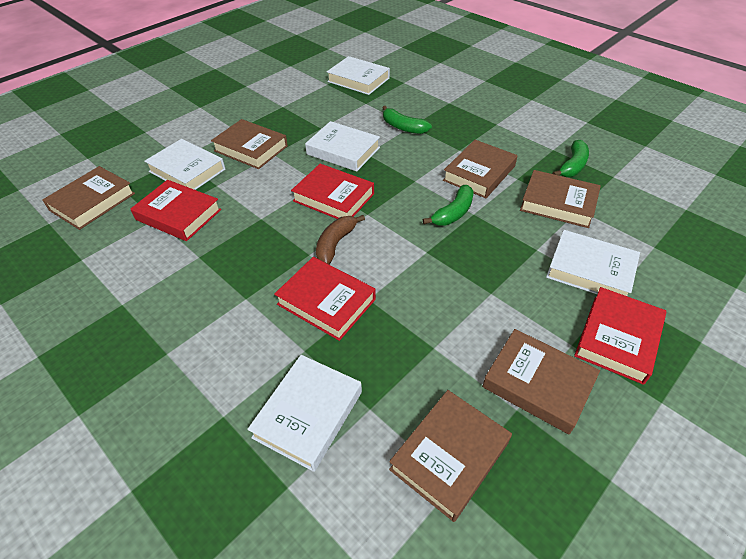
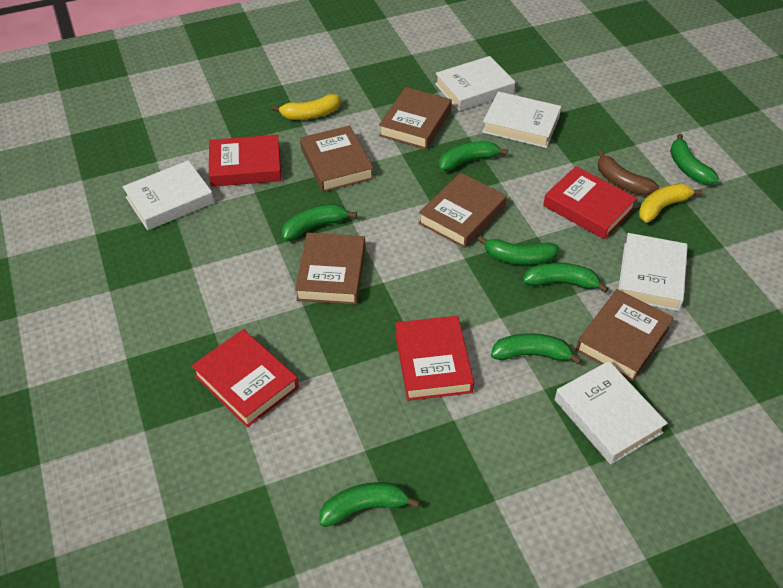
brown book: [42,166,135,230] [211,119,288,169] [389,390,512,522] [443,140,517,198] [482,329,600,435] [520,170,601,228] = 6 -> [295,233,366,305] [300,125,374,192] [379,87,452,150] [418,173,507,248] [576,289,674,382] = 5
green banana: [383,106,432,134] [423,185,474,226] [552,140,589,177] = 3 -> [282,204,357,241] [319,482,420,527] [439,141,508,171] [478,236,559,265] [491,333,582,365] [523,263,608,293] [670,134,719,185] = 7
yellow banana: none = 0 -> [272,94,341,120] [639,184,703,223] = 2

